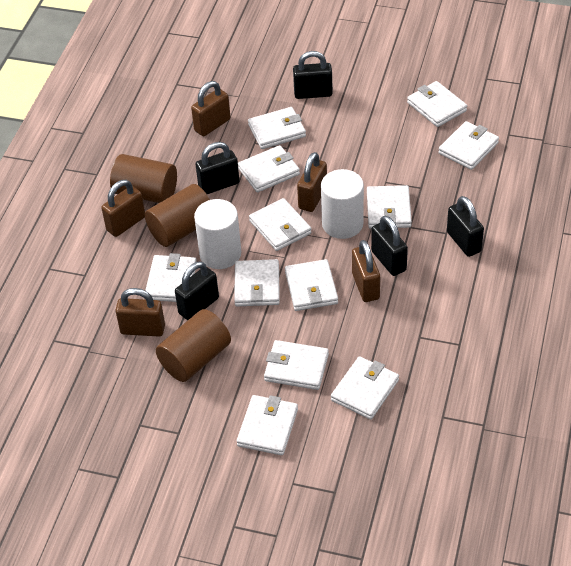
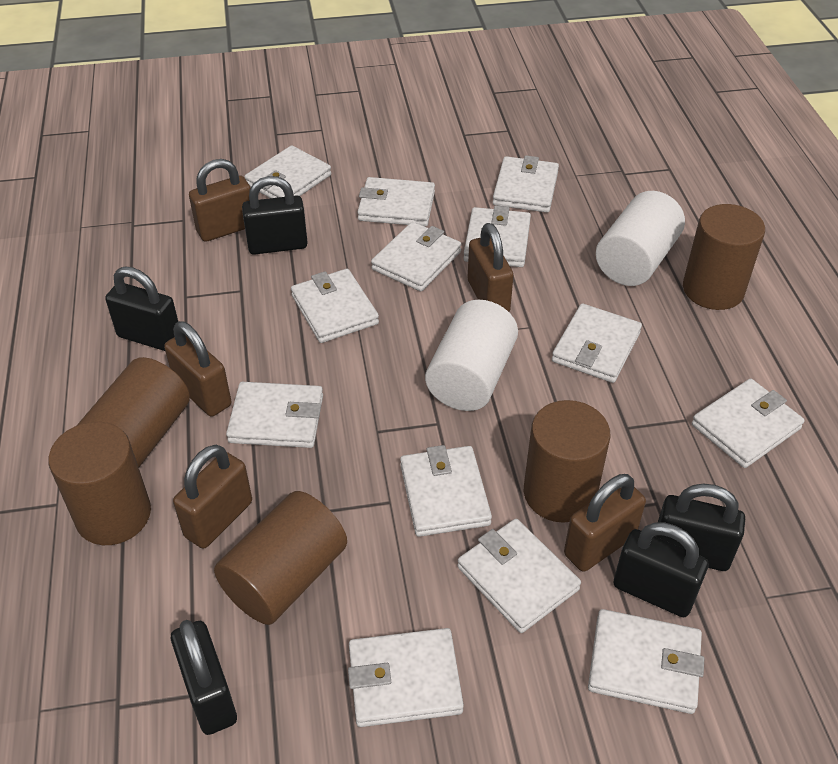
brown cylinder: [110,154,177,203] [145,184,210,247] [156,309,231,382] = 3 -> [48,422,151,545] [76,357,190,467] [214,491,347,625] [524,400,610,523] [683,204,765,310] = 5
white wallet: [145,253,196,302] [234,259,280,306] [237,395,298,455] [238,145,300,192] [248,107,306,149] [249,198,312,251] [264,340,329,390] [285,259,338,311] [331,356,399,419] [367,185,412,229] [407,81,467,127] [438,121,499,170] = 12 -> [226,382,323,448] [245,145,331,198] [291,269,379,343] [348,628,464,727] [357,177,435,227] [371,222,461,291] [400,445,492,537] [457,519,581,633] [463,206,531,267] [493,156,559,212] [552,303,642,383] [588,609,704,714] [692,379,805,468] = 13

